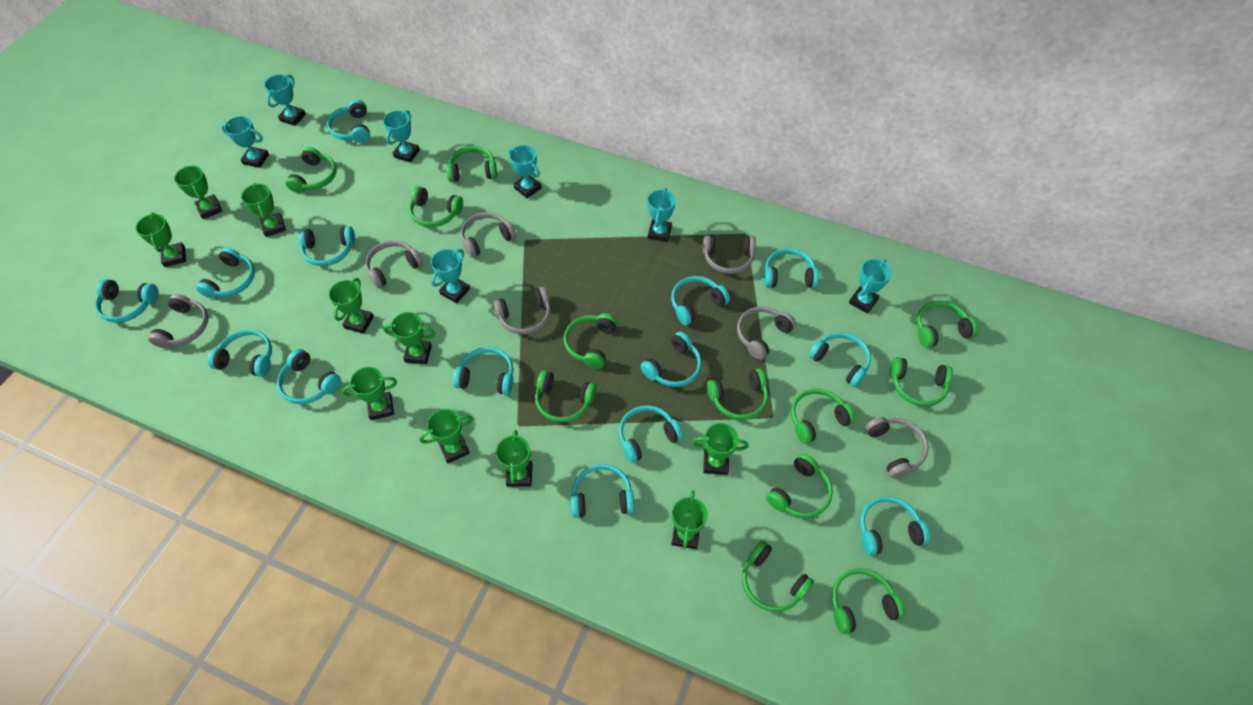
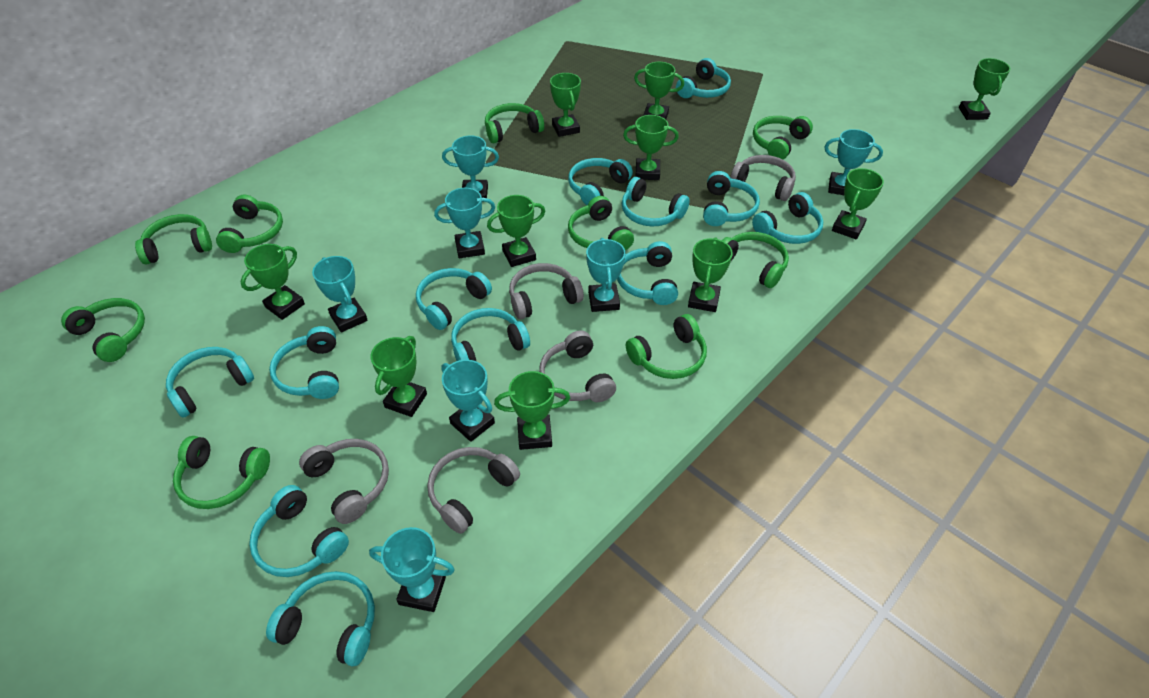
green headphones: [286,147,337,193] [409,186,463,227] [446,146,497,182] [535,370,596,423] [564,313,618,369] [707,368,768,420] [742,541,814,612] [766,453,833,518] [791,388,856,444] [832,568,905,634] [890,357,953,407] [916,301,979,348] = 12 -> [61,298,145,362] [135,214,212,265] [173,436,270,509] [216,194,283,253] [485,103,544,143] [568,196,634,250] [626,314,707,379] [722,232,789,288] [753,116,813,159] = 9
grey headphones: [148,294,208,348] [365,241,423,288] [461,212,516,258] [493,287,551,334] [703,234,756,274] [737,306,796,360] [865,417,929,479] = 7 -> [299,439,389,524] [427,447,520,534] [509,263,584,319] [539,330,616,402] [730,155,796,201] = 5
turquoise headphones: [95,279,159,322] [196,247,255,299] [207,330,272,377] [277,349,341,404] [299,226,355,266] [327,100,370,143] [453,347,513,395] [571,464,634,518] [619,405,683,463] [640,332,702,387] [671,276,730,326] [764,248,820,288] [809,332,871,387] [860,496,930,556] = 14 -> [166,347,254,418] [249,485,349,577] [266,571,375,666] [269,326,339,399] [416,268,492,330] [451,308,530,361] [568,158,633,205] [617,241,678,305] [622,177,690,226] [676,58,731,98] [703,171,760,226] [752,192,823,244] = 12

